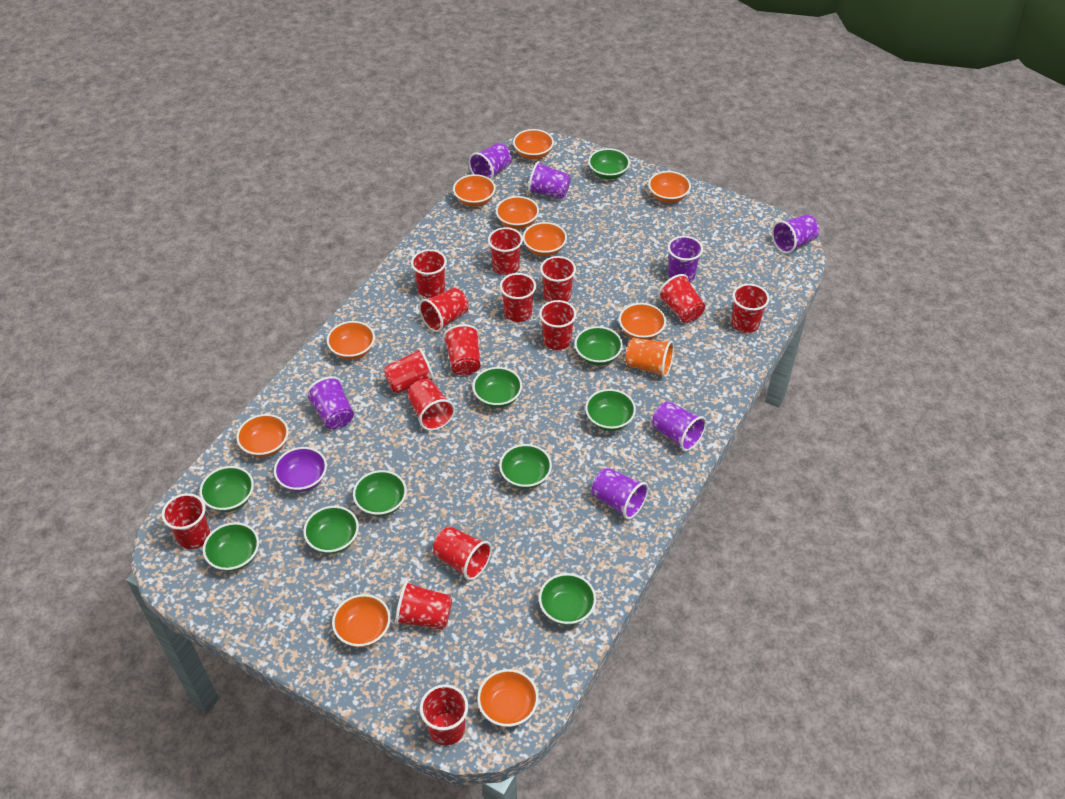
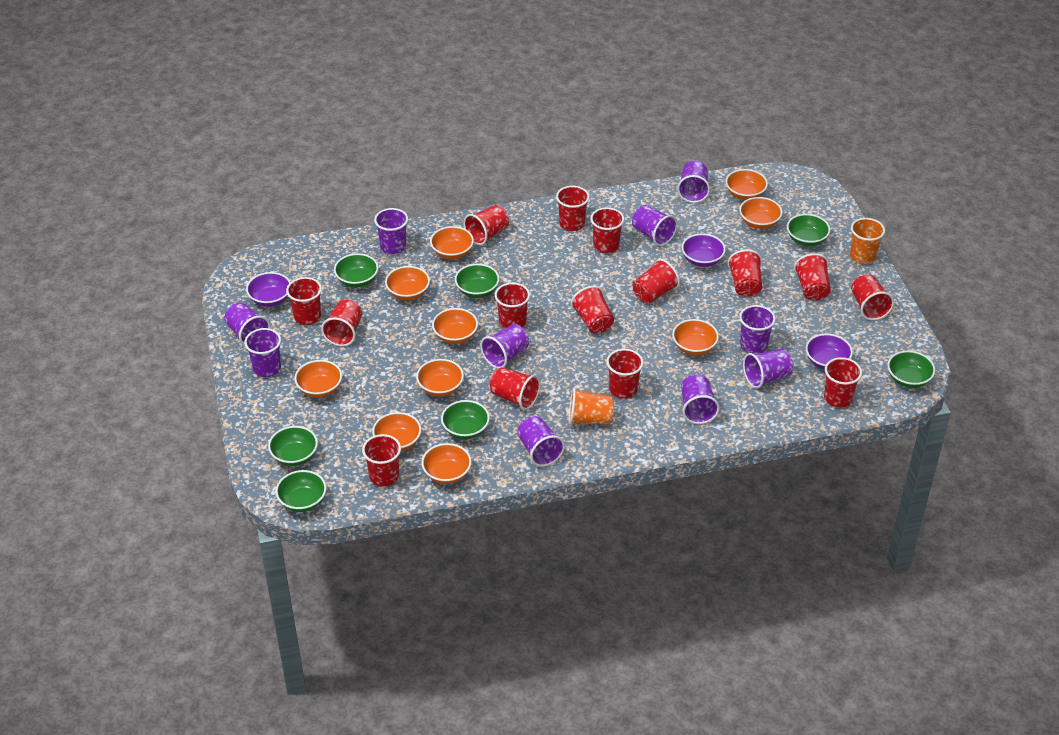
green bowl: [200,466,254,512] [203,522,259,572] [303,506,359,554] [353,470,407,516] [473,367,522,408] [499,444,552,489] [539,573,596,625] [575,326,623,365] [585,389,636,431] [588,148,630,179] = 10 -> [268,426,318,466] [276,470,327,512] [334,253,378,287] [441,400,490,439] [455,264,500,298] [787,214,830,246] [887,351,935,388] = 7
orange cup: [625,338,674,378] = 1 -> [569,388,614,425] [850,218,885,264] = 2
purple bowl: [274,447,327,492] = 1 -> [246,272,290,307] [682,233,726,267] [806,334,853,370] = 3
purple cup: [306,376,354,429] [469,143,512,180] [528,161,571,199] [592,468,649,520] [652,401,706,451] [668,236,703,282] [772,214,819,254] = 7 -> [224,302,271,346] [244,328,281,377] [374,208,408,254] [480,324,529,369] [517,416,565,467] [632,205,677,246] [677,160,710,203] [681,374,720,424] [739,305,776,354] [743,349,793,389] = 10

